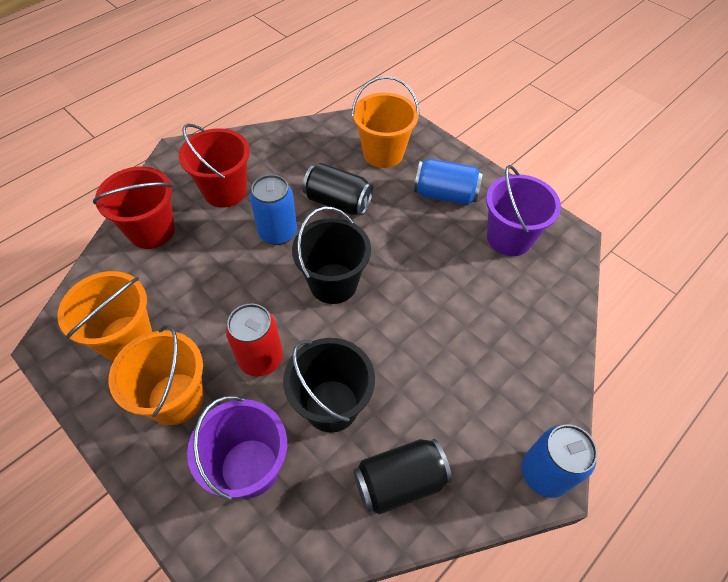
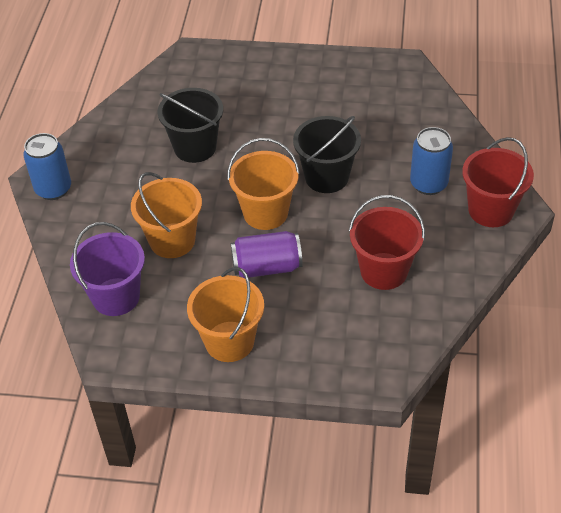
black can: [302,163,374,215] [354,439,452,515] = 2 -> none = 0
blue can: [250,175,297,245] [414,159,483,205] [522,424,597,498] = 3 -> [23,133,71,200] [410,127,453,195] = 2
purple bucket: [187,396,287,500] [486,165,561,256] = 2 -> [70,222,145,316] = 1
purple can: none = 0 -> [231,231,303,278] = 1
red can: [226,304,283,376] = 1 -> none = 0

